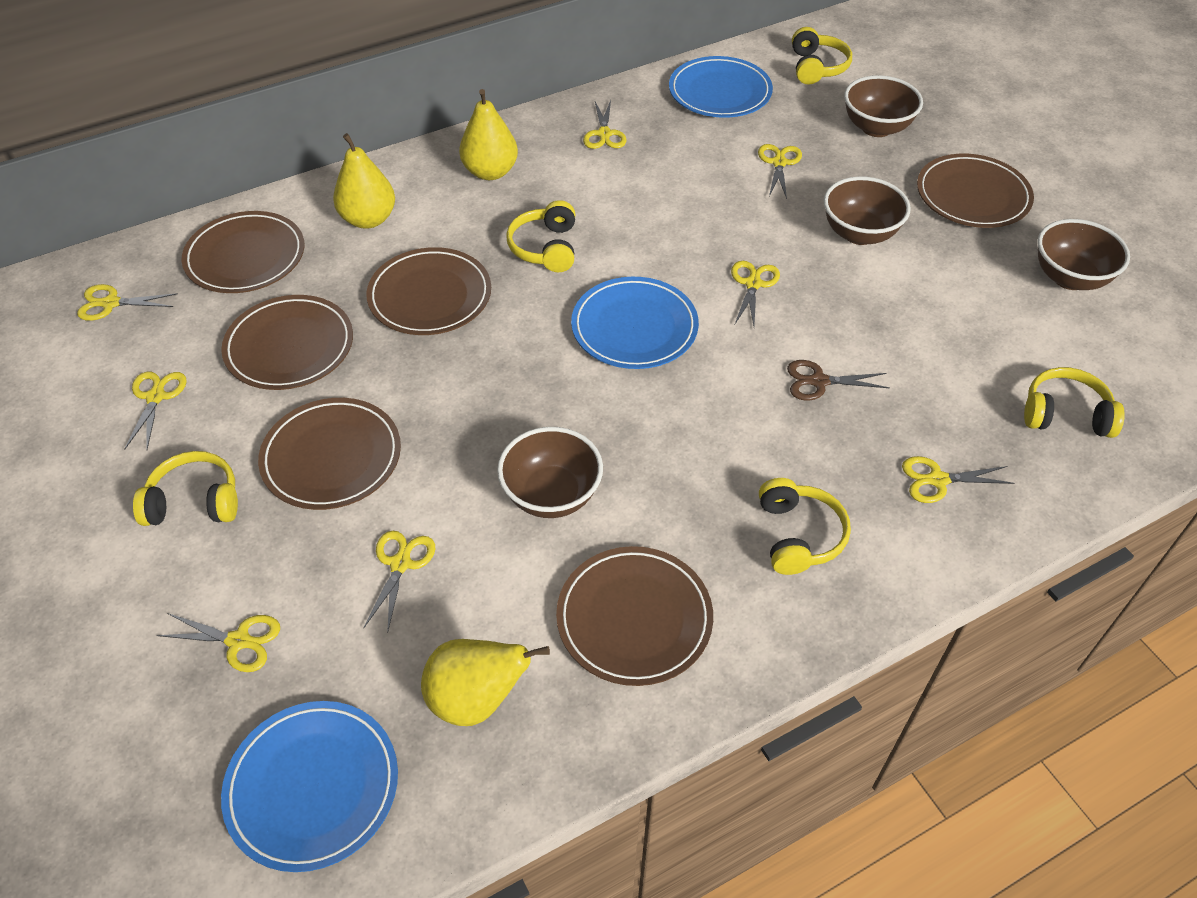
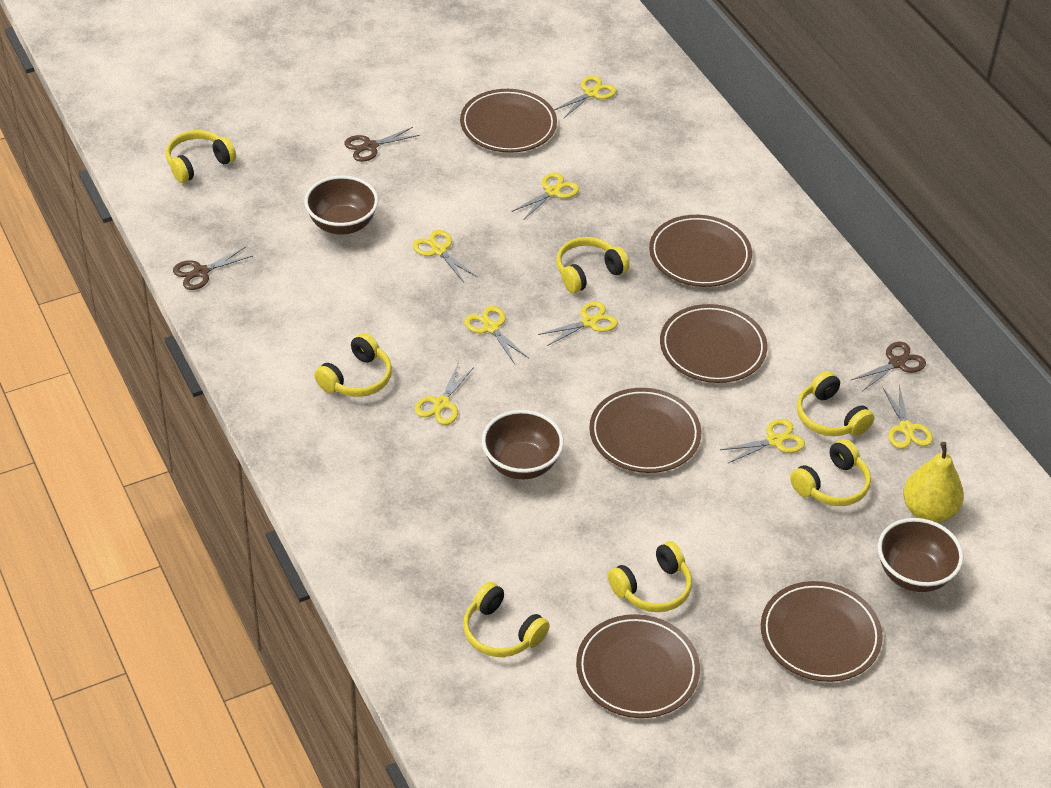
blue plate: [221,701,398,872] [571,277,699,369] [669,56,773,118] = 3 -> none = 0
brown bowl: [497,427,603,518] [824,176,911,245] [844,75,923,137] [1037,219,1130,290] = 4 -> [304,176,378,235] [482,410,564,479] [878,518,963,592] = 3
brown scissors: [787,360,890,401] = 1 -> [173,247,253,290] [344,127,420,162] [851,342,926,391] = 3
yellow headphones: [133,451,238,526] [506,200,575,272] [759,478,851,575] [792,27,852,85] [1024,367,1125,438] = 5 -> [166,130,236,183] [314,333,392,397] [463,582,550,657] [556,237,630,293] [608,541,692,612] [790,439,871,506] [797,371,874,436] = 7
yellow pear: [333,133,395,229] [421,639,550,726] [459,89,518,180] = 3 -> [903,442,964,523] = 1

